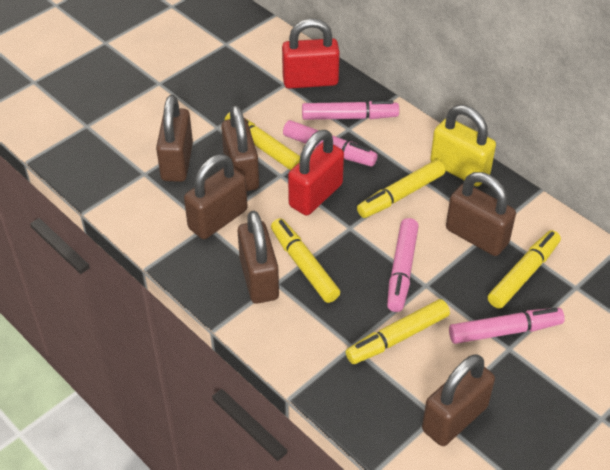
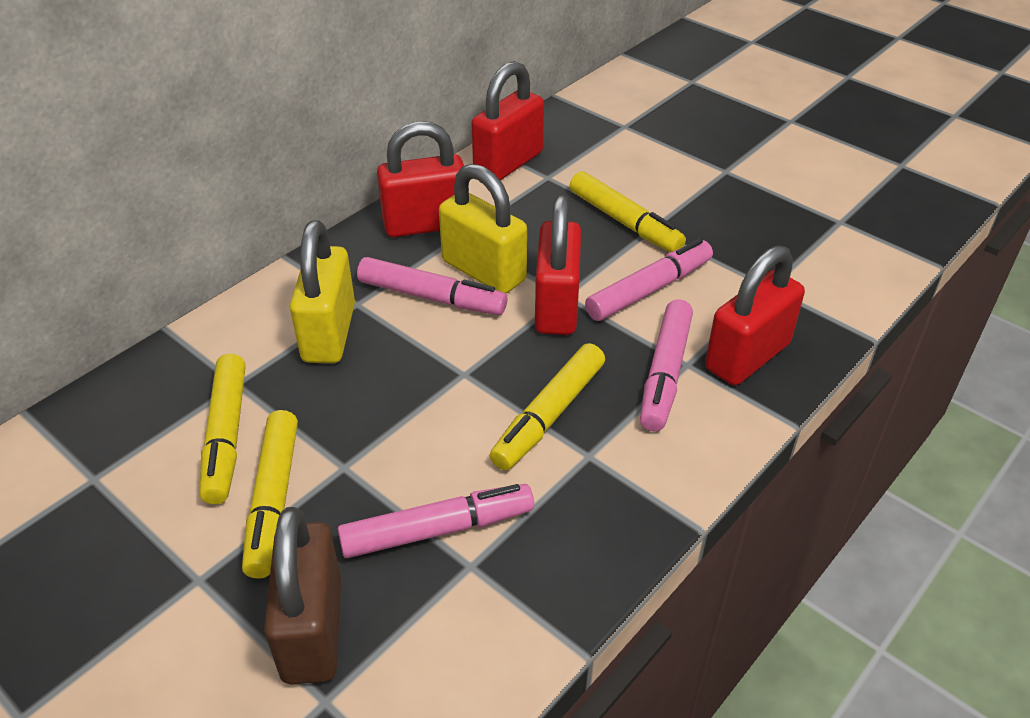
brown padlock: [156,95,193,182] [184,154,248,239] [221,105,259,191] [238,211,279,304] [422,354,495,446] [446,172,516,256] = 6 -> [264,507,341,685] = 1
red padlock: [282,19,340,89] [288,130,344,215] = 2 -> [377,121,464,237] [472,61,544,180] [535,195,581,335] [705,245,805,385] = 4
yellow marker: [225,112,300,170] [271,218,340,303] [345,299,450,364] [357,160,445,218] [488,230,561,309] = 5 -> [200,354,246,504] [242,410,298,579] [490,343,605,470] [570,171,686,252] = 4
yellow padlock: [430,105,496,187] = 1 -> [290,220,355,363] [439,163,527,294] = 2

